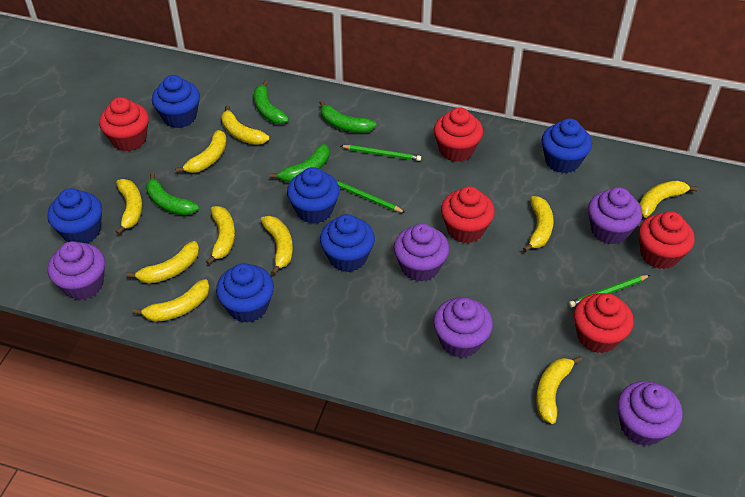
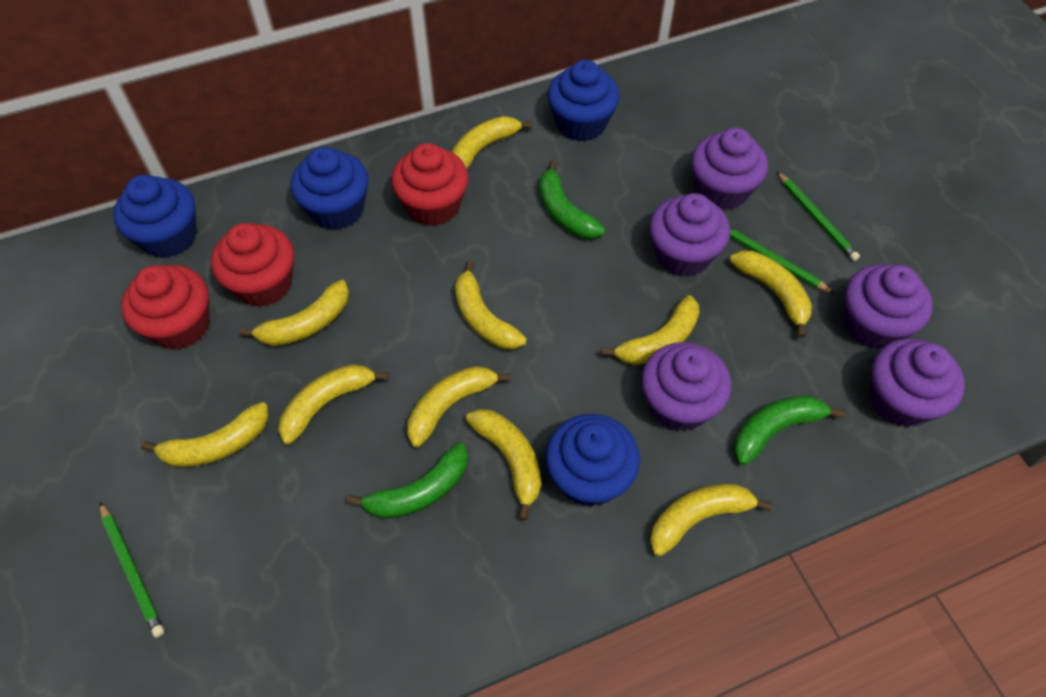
blue cupcake: [47,188,102,243] [152,75,200,128] [216,263,274,323] [287,167,340,224] [320,214,375,272] [542,118,592,173] = 6 -> [113,175,197,258] [291,147,369,230] [546,414,640,507] [547,60,620,142] = 4
green banana: [146,173,199,215] [254,80,289,124] [270,144,329,182] [319,100,377,133] = 4 -> [346,442,468,519] [539,160,605,239] [734,395,845,465] = 3
red cupcake: [99,97,149,151] [434,107,483,162] [441,186,495,243] [574,293,634,353] [639,211,695,269] = 5 -> [121,265,210,350] [211,223,294,307] [391,143,469,226] = 3

